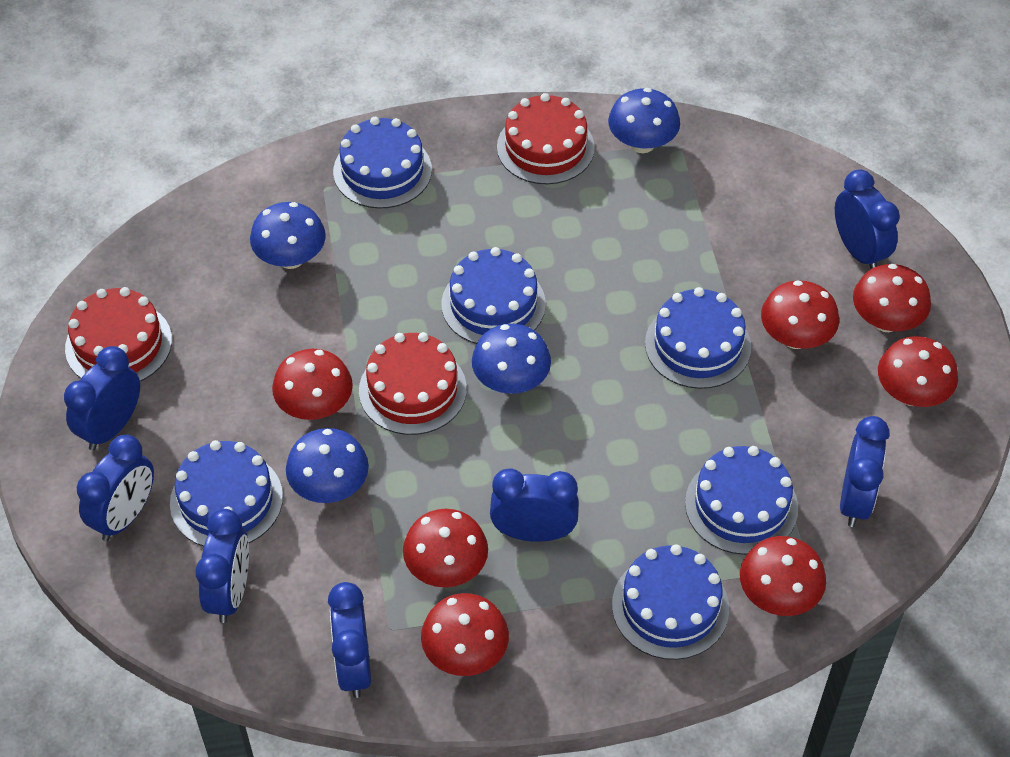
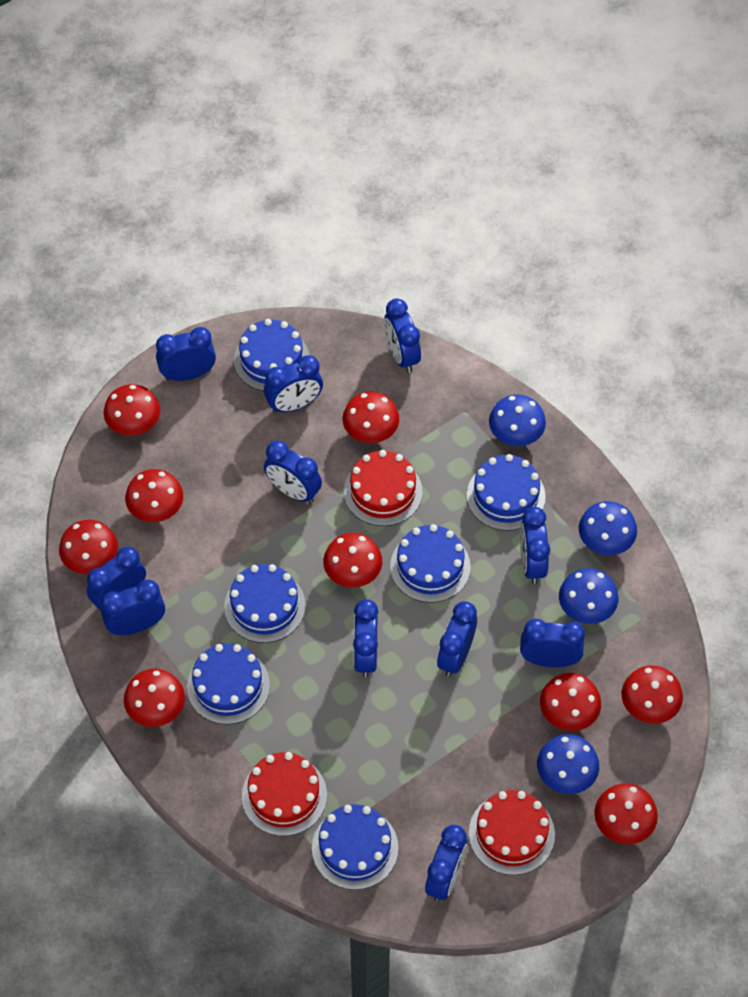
blue clock: [64,346,140,450] [77,435,154,541] [195,509,249,623] [328,582,371,698] [490,468,579,542] [835,169,900,269] [840,416,890,527] = 7 -> [87,546,146,612] [101,580,165,635] [156,327,216,381] [264,355,323,413] [264,441,322,503] [353,599,379,677] [384,298,421,373] [425,825,467,901] [437,601,477,677] [520,507,550,584] [520,619,585,667] = 11
red mushroom: [272,349,353,420] [403,509,488,587] [421,593,509,676] [740,536,826,616] [761,280,839,349] [853,264,931,332] [878,336,958,407] = 7 -> [59,520,118,574] [104,384,160,436] [124,669,185,727] [125,469,183,522] [323,533,382,588] [342,392,399,443] [540,673,601,731] [594,783,658,845] [622,666,683,724] = 9

